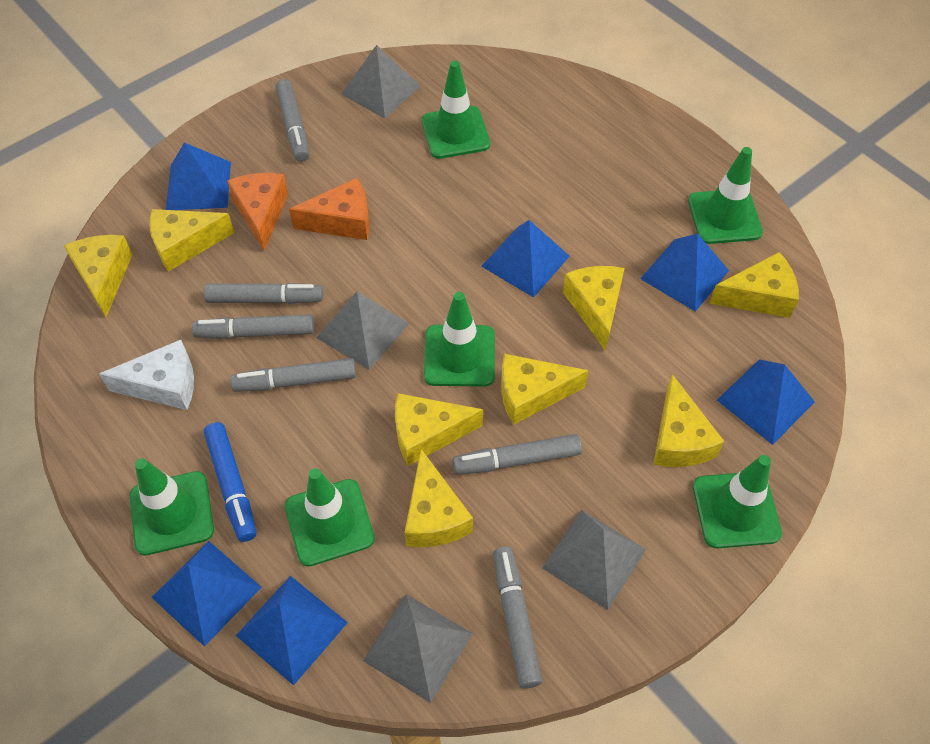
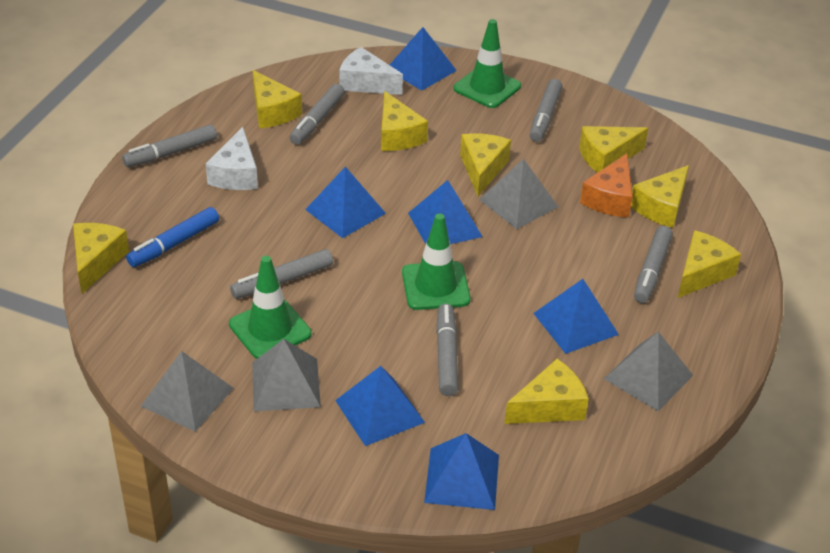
green traffic cone: [130,458,214,556] [285,468,375,567] [422,61,490,159] [424,292,495,387] [688,147,763,244] [693,455,782,549] = 6 -> [229,256,312,359] [402,214,471,310] [453,19,521,108] = 3
orange cheese: [227,173,288,251] [289,178,369,240] = 2 -> [580,153,633,218] = 1
white cheese: [99,340,194,410] = 1 -> [206,127,258,190] [339,47,403,95] = 2

